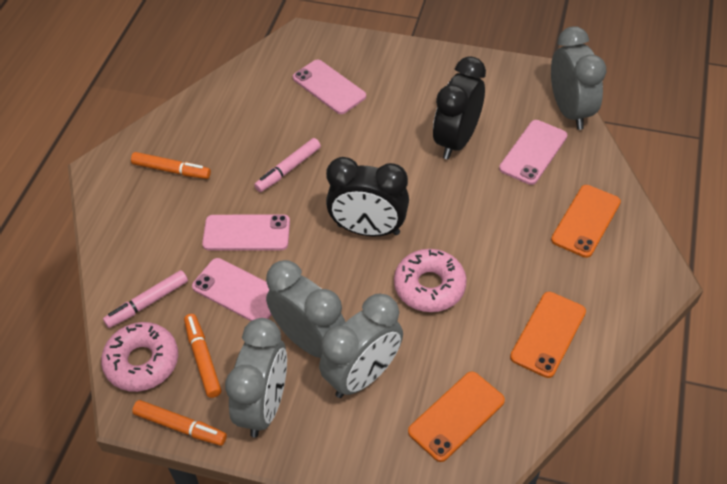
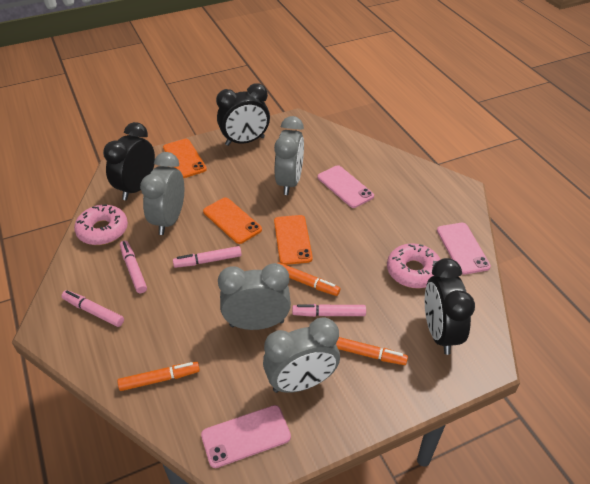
black clock: [326,157,409,236] [433,56,486,159] = 2 -> [103,122,155,200] [216,83,270,146] [425,258,475,355] = 3
pink marker: [103,270,188,328] [254,138,321,192] = 2 -> [62,290,124,327] [120,241,147,293] [173,246,242,268] [292,304,366,317] = 4
pink phone: [192,258,272,321] [202,215,290,250] [293,59,366,114] [499,120,567,185] = 4 -> [201,405,291,468] [318,165,374,208] [437,223,491,275] = 3

